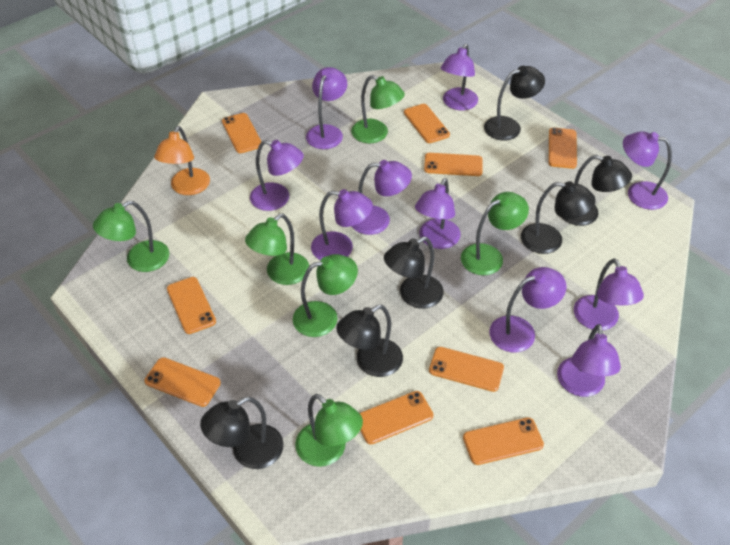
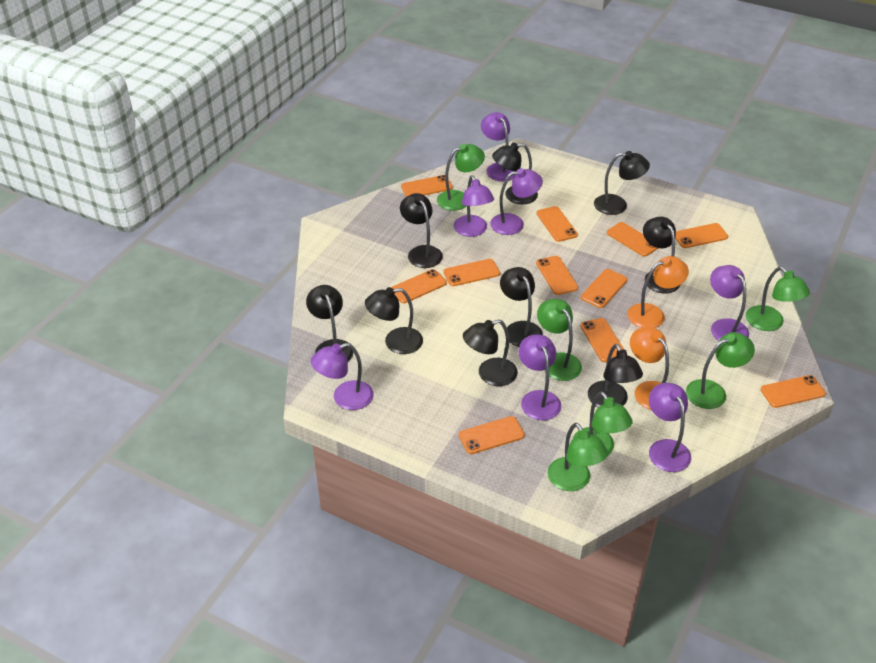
black lamp: [200,396,284,469] [336,304,403,377] [384,237,444,309] [484,66,545,140] [521,181,596,254] [561,155,632,226] = 6 -> [306,285,353,361] [365,287,423,354] [400,193,443,268] [463,319,518,386] [492,143,538,205] [500,267,543,347] [588,344,643,407] [594,151,650,215] [643,217,680,294] = 9
orange lamp: [154,126,210,195] = 1 -> [627,256,689,328] [630,327,669,410] = 2
orange phone: [144,357,221,407] [167,277,216,334] [222,113,262,153] [360,391,434,444] [404,104,450,143] [424,153,483,176] [429,347,504,392] [463,417,544,465] [549,127,577,169] = 9 -> [391,269,447,303] [401,175,453,197] [444,259,500,286] [459,416,525,454] [536,206,578,242] [536,256,578,295] [580,318,624,362] [581,269,627,308] [607,222,658,257] [675,223,728,248] [761,375,826,408] = 11
purple lamp: [250,140,304,211] [306,67,347,149] [311,189,373,260] [352,160,412,235] [415,178,461,249] [441,44,478,110] [489,267,566,352] [557,324,621,397] [574,258,644,330] [623,131,672,210] = 10 -> [311,343,374,410] [453,175,494,237] [481,112,515,182] [490,168,543,235] [518,334,561,421] [649,383,691,472] [710,265,749,341] = 7

